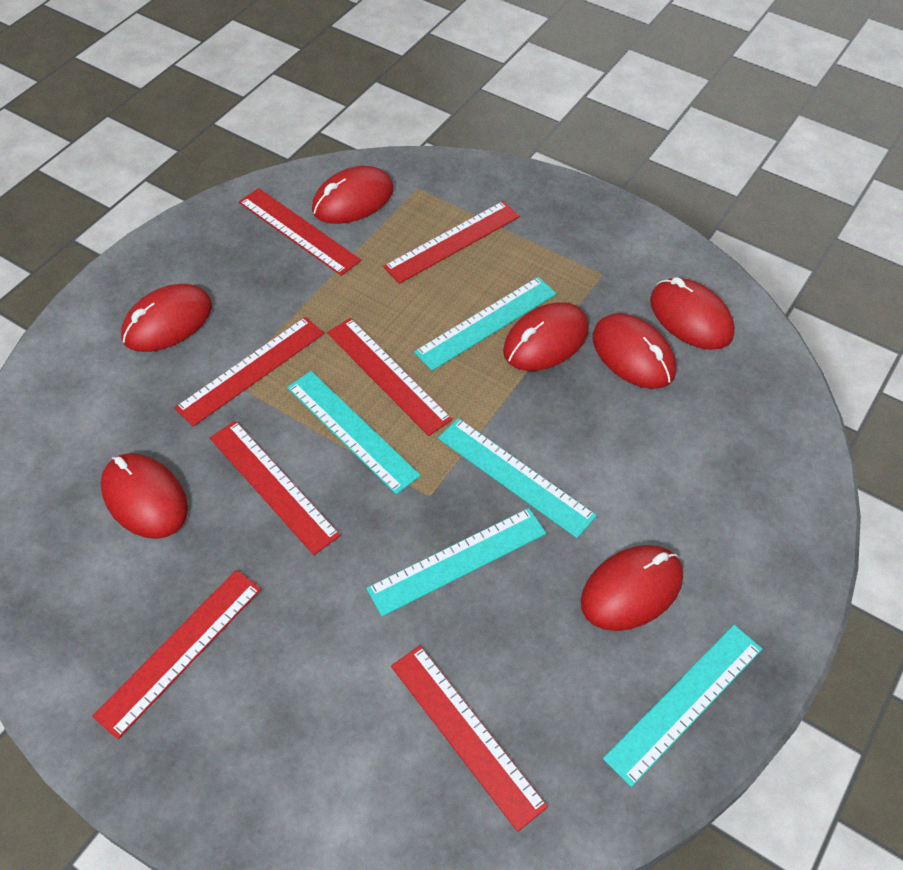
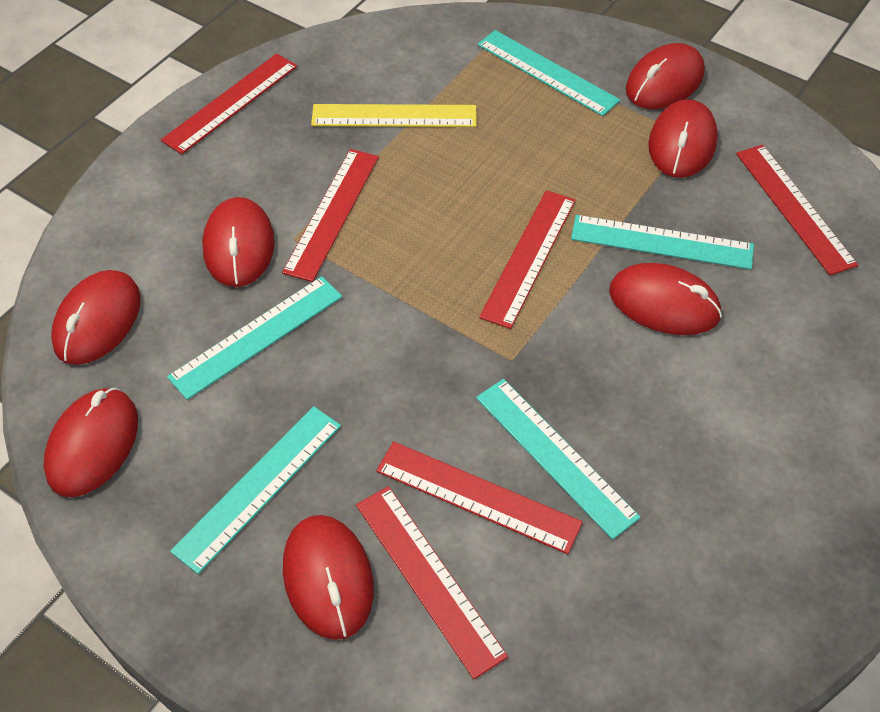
red ruler: [92,570,261,739] [175,317,324,426] [210,421,341,555] [239,188,361,276] [327,318,453,436] [383,201,520,284] [391,645,548,832] = 7 -> [161,53,297,154] [282,149,379,282] [356,486,508,679] [376,442,583,554] [479,190,576,329] [736,145,858,276] = 6
yellow ruler: none = 0 -> [311,104,477,127] = 1

